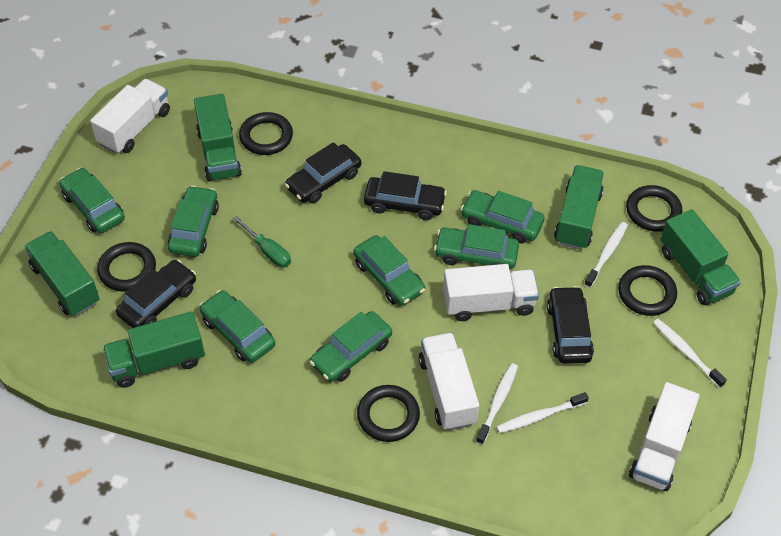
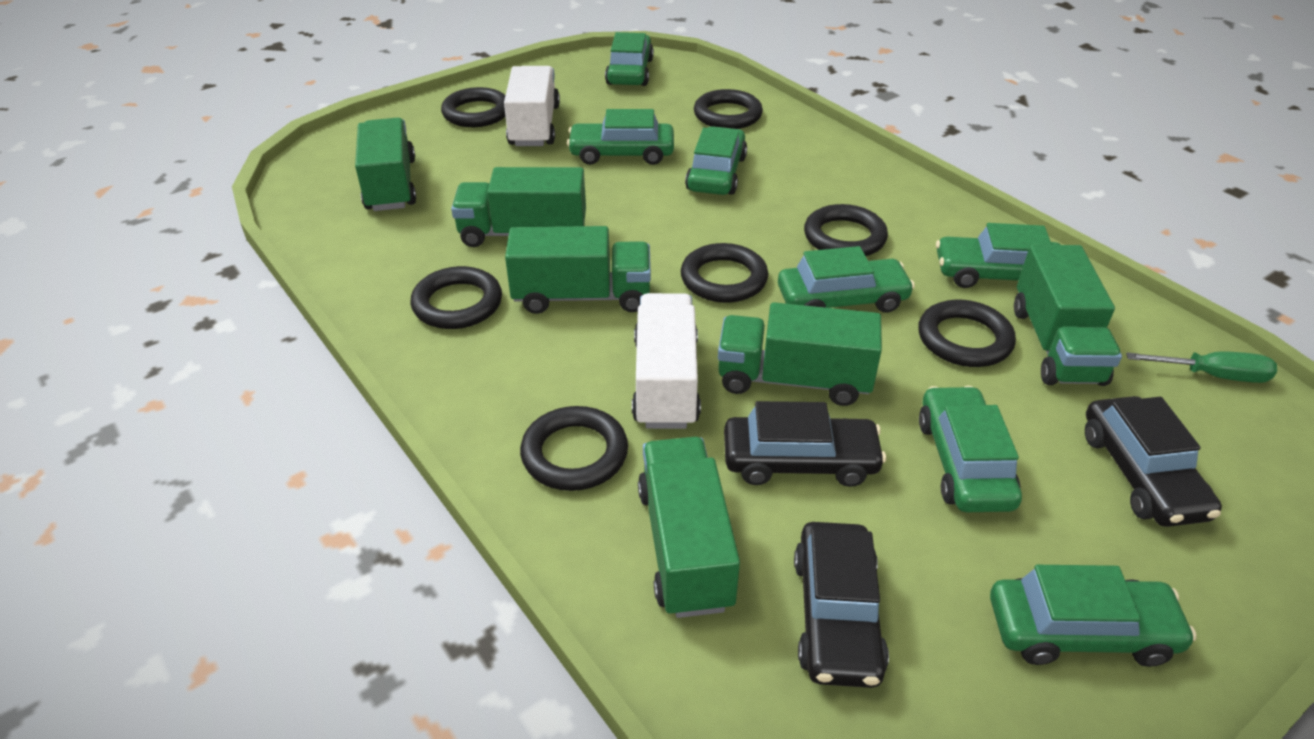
black car: [116,260,196,328] [285,142,361,204] [364,171,447,220] [547,286,594,364] = 4 -> [724,401,886,487] [794,522,889,688] [1085,396,1222,527] = 3
black ring: [97,242,156,292] [239,112,293,155] [357,385,420,442] [618,265,677,316] [626,185,682,232] = 5 -> [411,266,502,329] [441,87,505,127] [520,406,628,491] [681,243,768,303] [694,89,763,129] [804,204,888,256] [918,300,1016,367] = 7
green truck: [24,231,100,316] [103,312,205,388] [194,94,242,182] [554,165,604,250] [660,209,741,305] = 5 -> [355,118,416,211] [451,167,586,247] [505,226,651,314] [638,437,740,618] [718,302,882,406] [1014,245,1122,386] = 6
white toothbrush: [476,363,518,445] [496,392,589,433] [584,222,628,288] [653,319,727,388] = 4 -> none = 0
white truck: [90,79,170,154] [419,333,479,431] [443,264,539,321] [629,382,700,491] = 4 -> [504,66,560,146] [632,293,701,429] = 2

